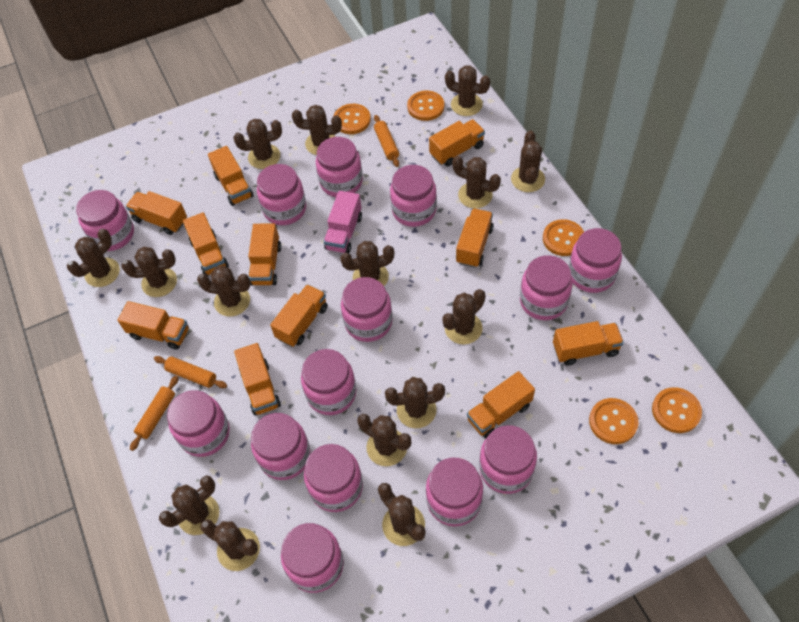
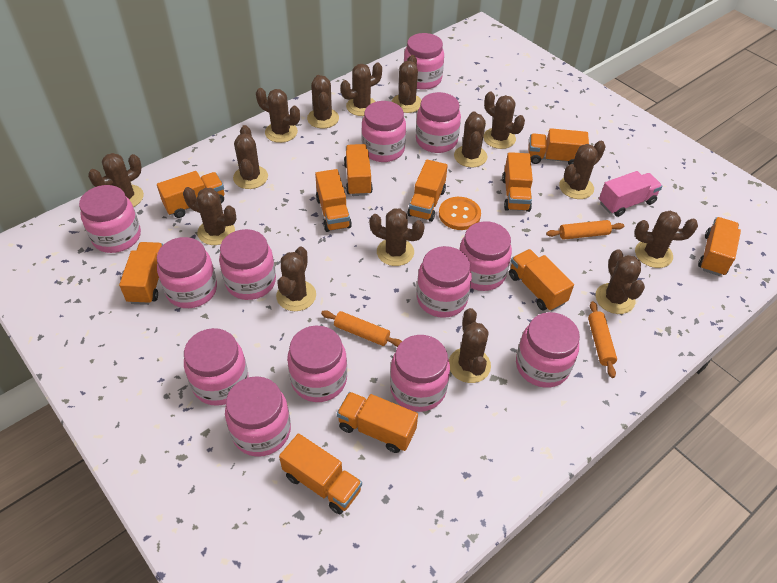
orange button: [333,104,371,134] [407,91,444,121] [543,219,584,256] [589,398,638,444] [652,387,702,433] = 5 -> [439,197,481,230] = 1
pink jar: [76,190,134,251] [167,390,230,457] [251,413,310,480] [257,164,306,225] [281,523,344,593] [301,349,356,415] [304,444,363,512] [316,137,363,197] [341,277,393,342] [390,165,437,227] [426,458,483,526] [479,425,537,494] [520,255,573,320] [569,228,622,293] = 14 -> [79,185,141,253] [157,237,217,308] [184,328,249,406] [219,229,276,300] [225,376,291,457] [287,326,347,402] [361,101,406,162] [390,335,450,412] [404,33,444,90] [416,92,461,153] [417,246,472,318] [459,221,512,291] [516,312,580,388] = 13

